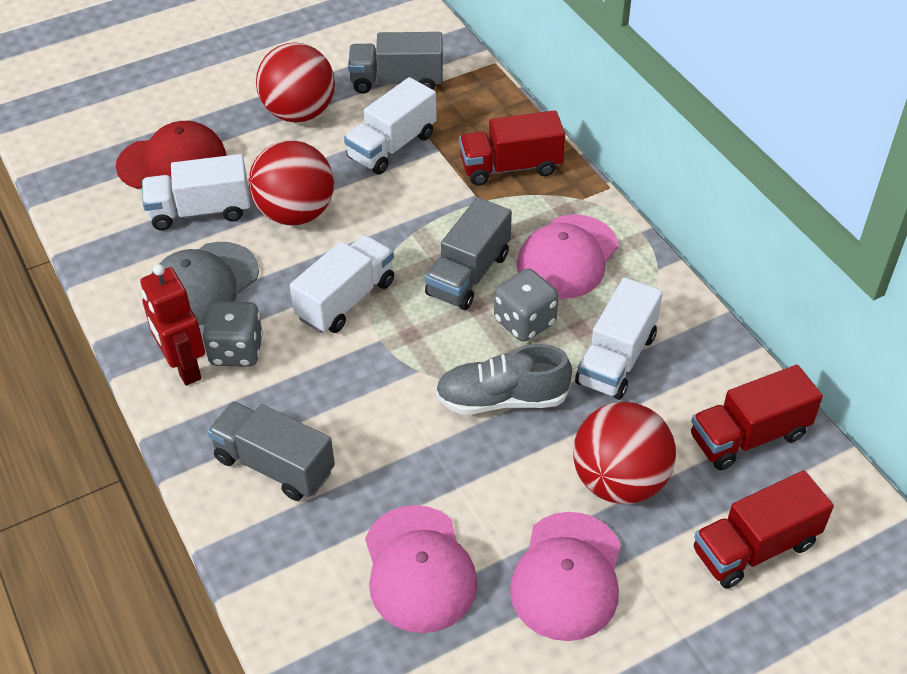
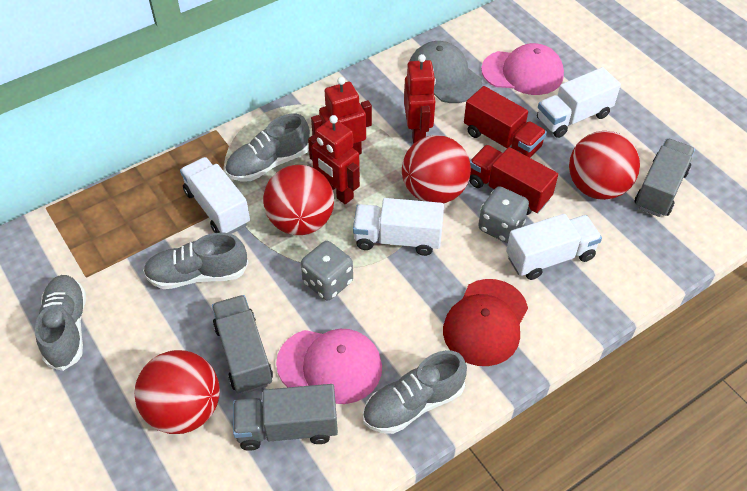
grey shoe: [435,344,572,414] = 1 -> [35,275,86,371] [143,232,249,289] [225,114,310,181] [363,350,467,434] = 4
pink cap: [365,505,477,633] [510,512,621,641] [517,214,618,299] = 3 -> [276,329,382,404] [481,43,564,95] = 2
red ball: [249,140,334,226] [256,42,335,123] [573,402,676,504] = 3 -> [135,350,220,434] [263,165,334,235] [402,135,471,203] [569,131,640,200] = 4
red robot: [140,264,205,385] = 1 -> [308,115,360,204] [311,77,372,155] [404,54,436,144] = 3
red truck: [459,110,565,186] [691,365,823,470] [694,471,834,589] = 3 -> [464,86,547,158] [469,145,558,215] = 2

